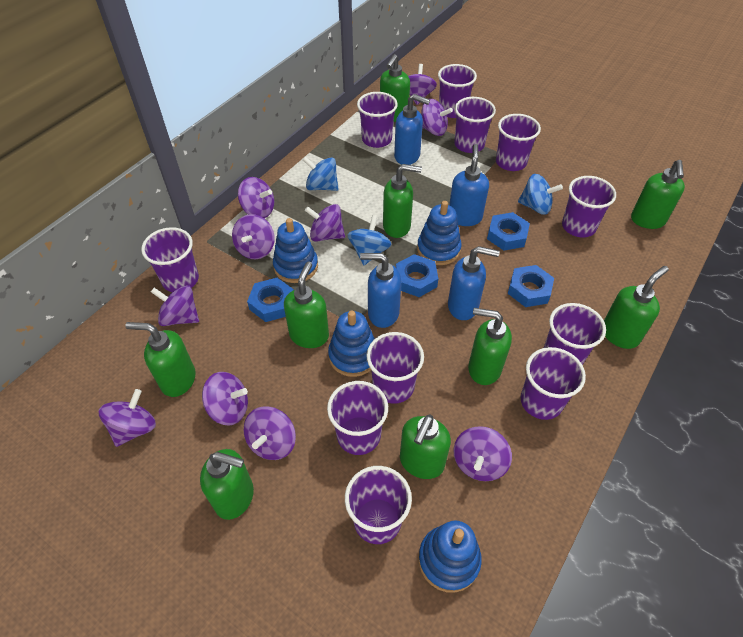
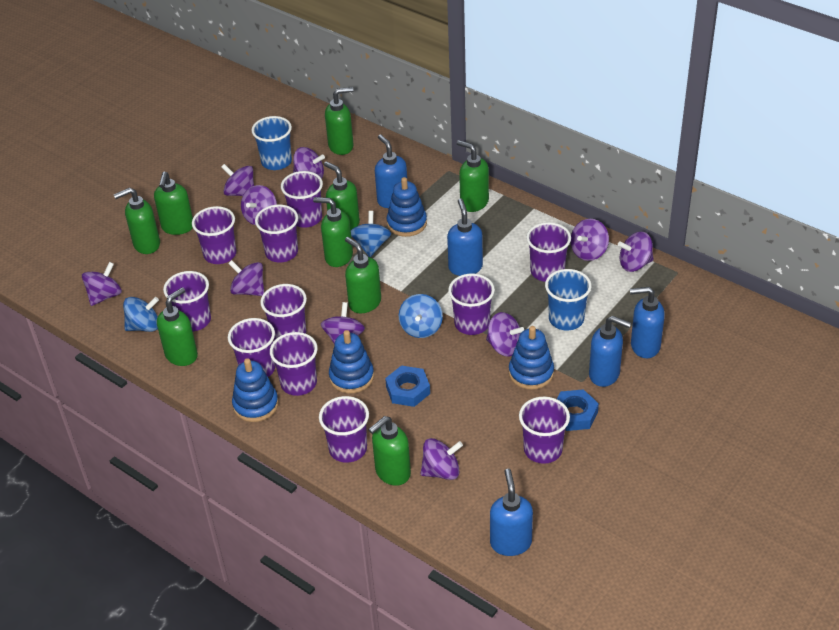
blue cup: none = 0 -> [251,116,292,170] [545,269,592,330] = 2
blue nut: [247,278,294,322] [396,254,438,297] [487,212,530,251] [508,265,554,307] = 4 -> [385,366,430,407] [557,389,599,431] = 2
blue soap dispenser: [360,253,401,328] [394,94,430,165] [448,246,500,320] [449,144,489,226] = 4 -> [375,134,407,208] [447,198,483,276] [490,469,533,556] [589,316,631,387] [630,287,665,358] = 5

